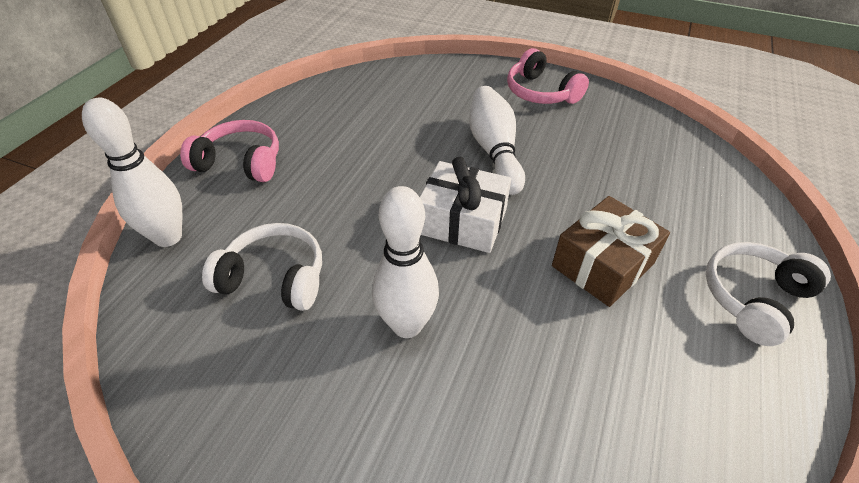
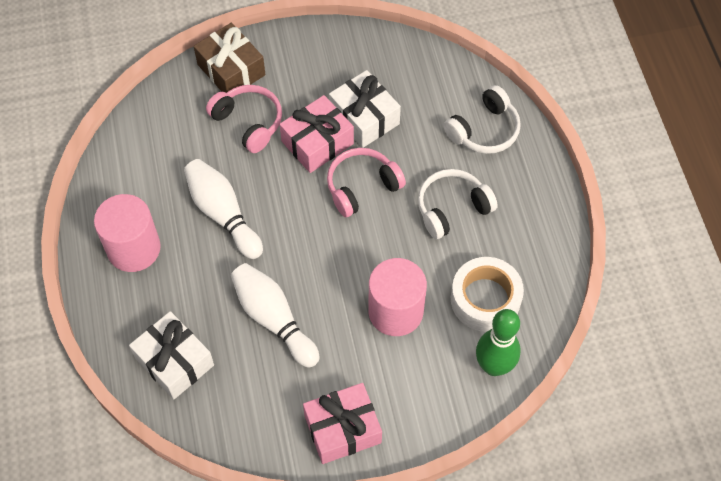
green bowling pin: none = 0 -> [476,309,521,376] = 1
pink cylinder: none = 0 -> [94,194,161,272] [368,258,427,336] = 2
pink gift: none = 0 -> [280,95,354,173] [303,383,382,464] = 2
white bowling pin: [82,98,182,247] [372,186,439,338] [469,86,525,195] = 3 -> [184,159,263,259] [231,263,320,368] = 2
white gift: [420,157,511,253] = 1 -> [129,311,214,399] [329,70,401,148] = 2
white tape: none = 0 -> [451,257,524,332] = 1

